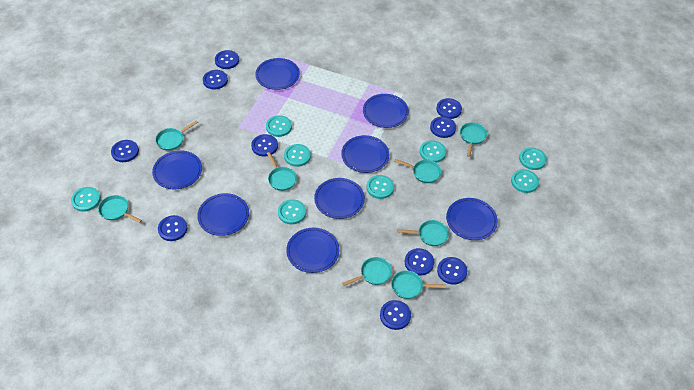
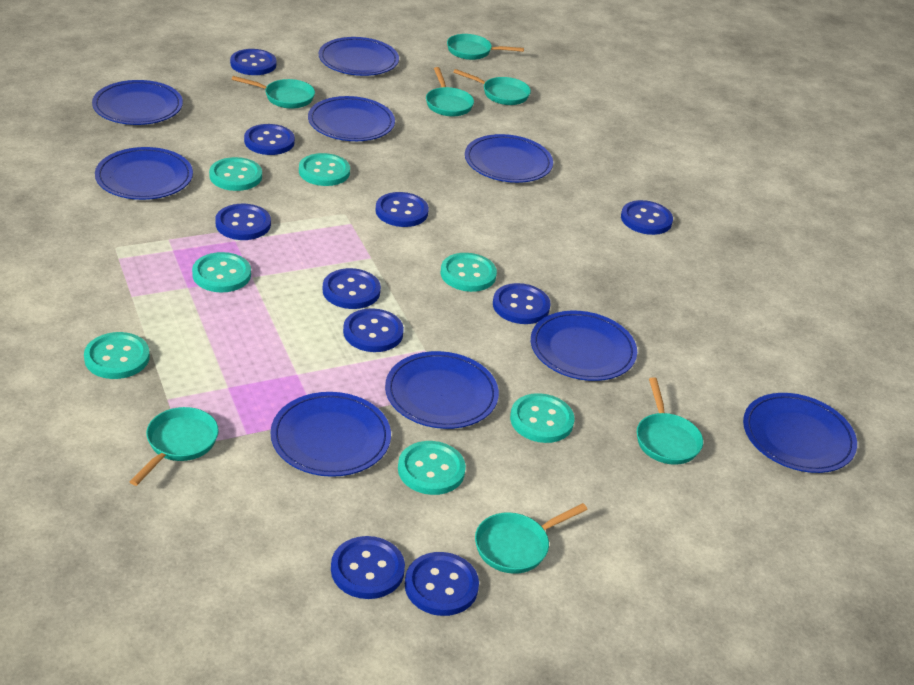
blue plate: [152,150,202,189] [197,193,249,236] [255,58,300,90] [286,228,339,273] [314,178,365,219] [341,135,389,173] [363,94,409,128] [446,198,498,240] = 8 -> [92,80,183,125] [95,147,193,200] [271,392,391,477] [308,96,395,141] [319,37,399,76] [385,351,499,429] [465,134,553,183] [531,311,637,381] [743,393,857,473] = 9
turquoise button: [71,187,101,212] [266,115,292,137] [278,199,306,224] [284,144,311,167] [367,175,394,199] [420,140,446,163] [511,169,539,193] [519,147,547,170] = 8 -> [84,332,150,379] [192,252,251,293] [209,157,262,191] [299,153,350,186] [398,441,466,495] [440,253,497,292] [510,393,575,443] = 7
turquoise pan: [98,195,142,223] [155,120,198,151] [266,152,297,191] [342,257,392,286] [391,270,446,299] [394,159,441,183] [397,220,449,246] [460,122,487,157] = 8 -> [129,407,219,486] [232,76,315,109] [426,67,474,116] [447,34,524,60] [453,69,531,105] [475,503,588,574] [637,377,703,465] = 7

